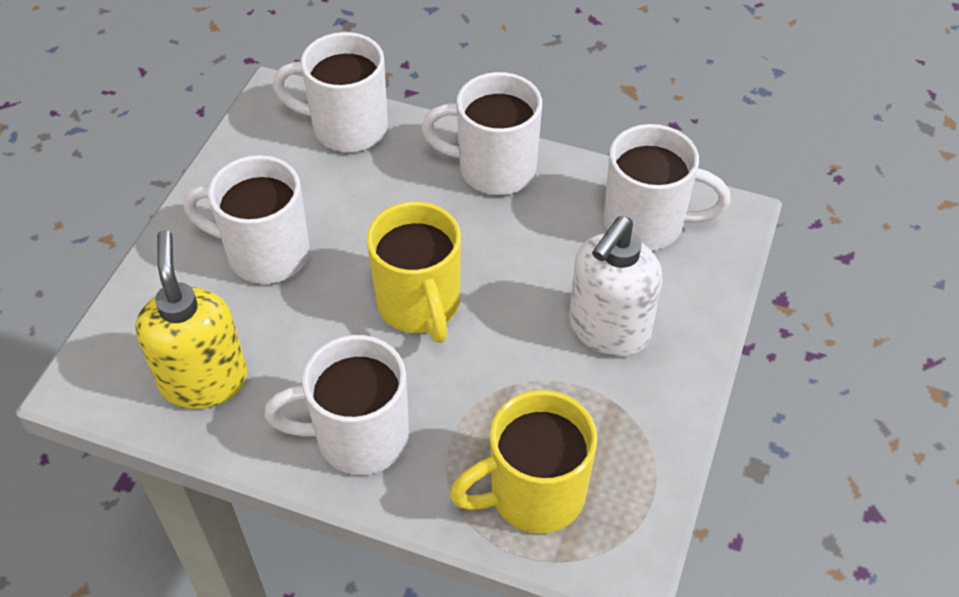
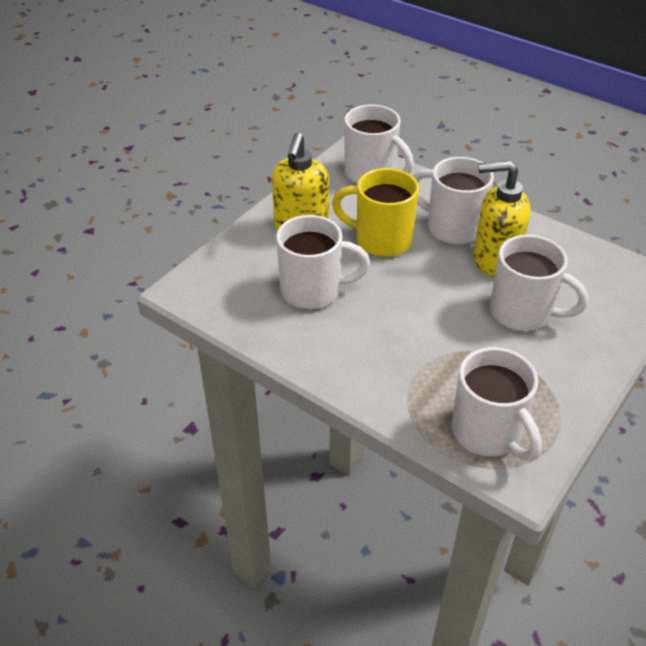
white soap dispenser: [569,216,663,357] = 1 -> none = 0
yellow mug: [366,202,461,343] [450,390,597,534] = 2 -> [332,168,419,257] = 1
yellow soap dispenser: [135,230,247,409] = 1 -> [272,133,329,231] [474,160,531,277] = 2

